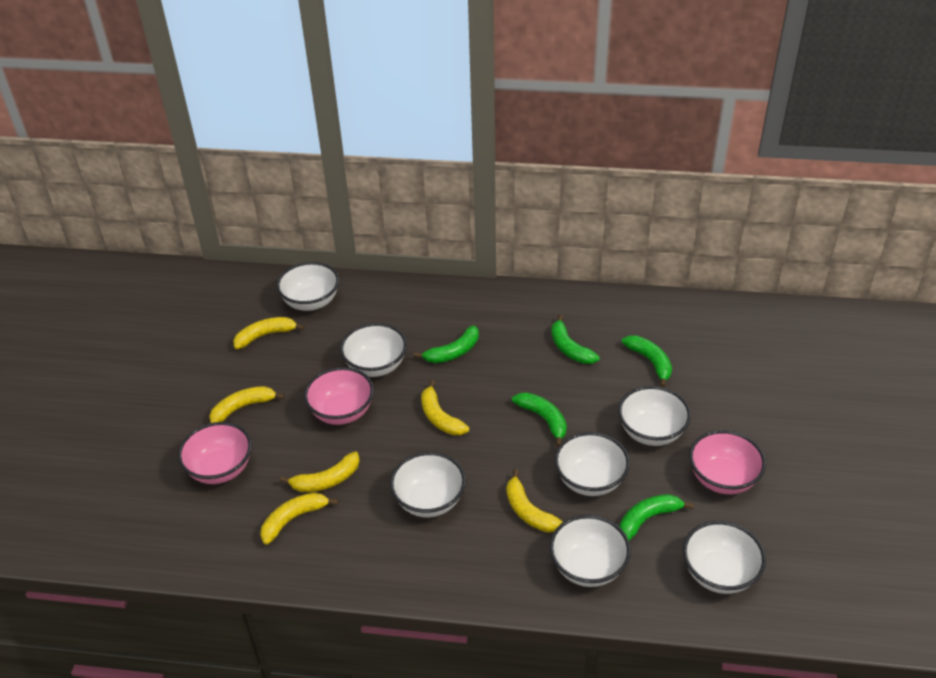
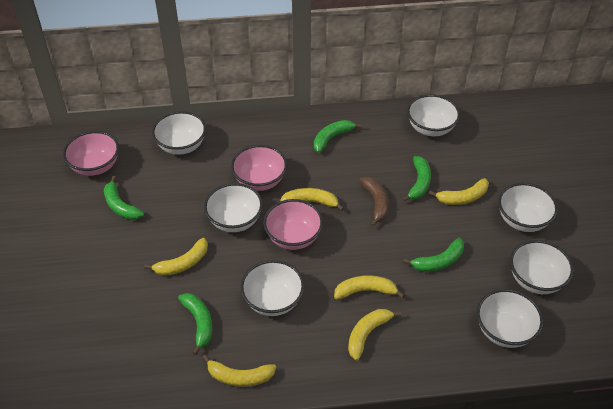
brown banana: none = 0 -> [360,177,389,227] = 1

